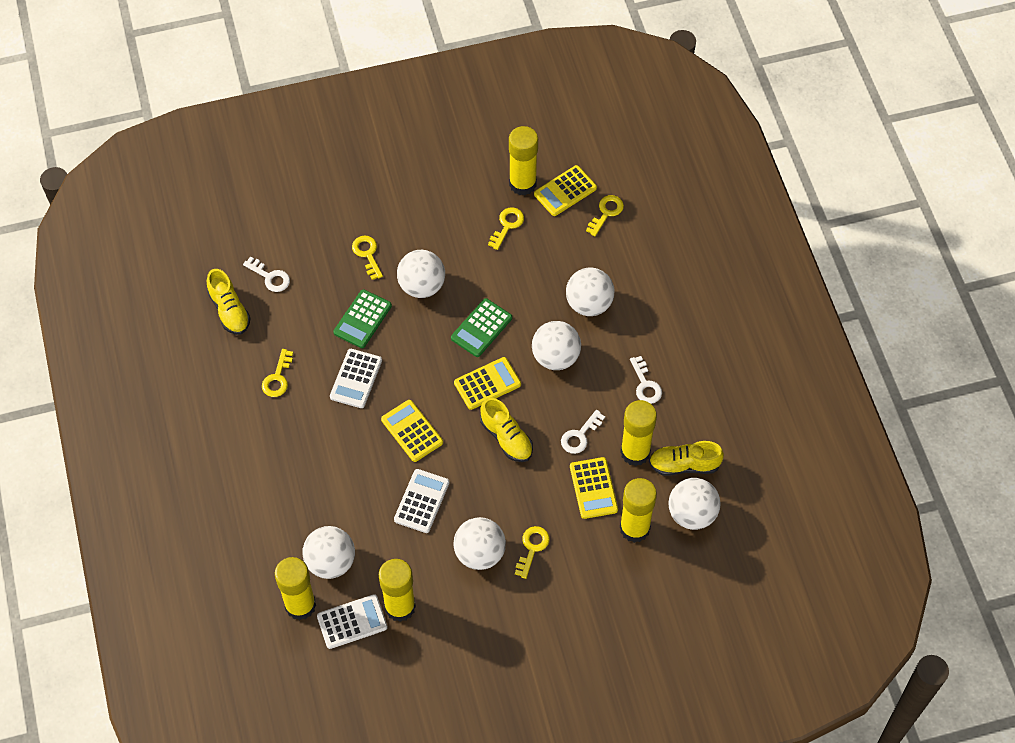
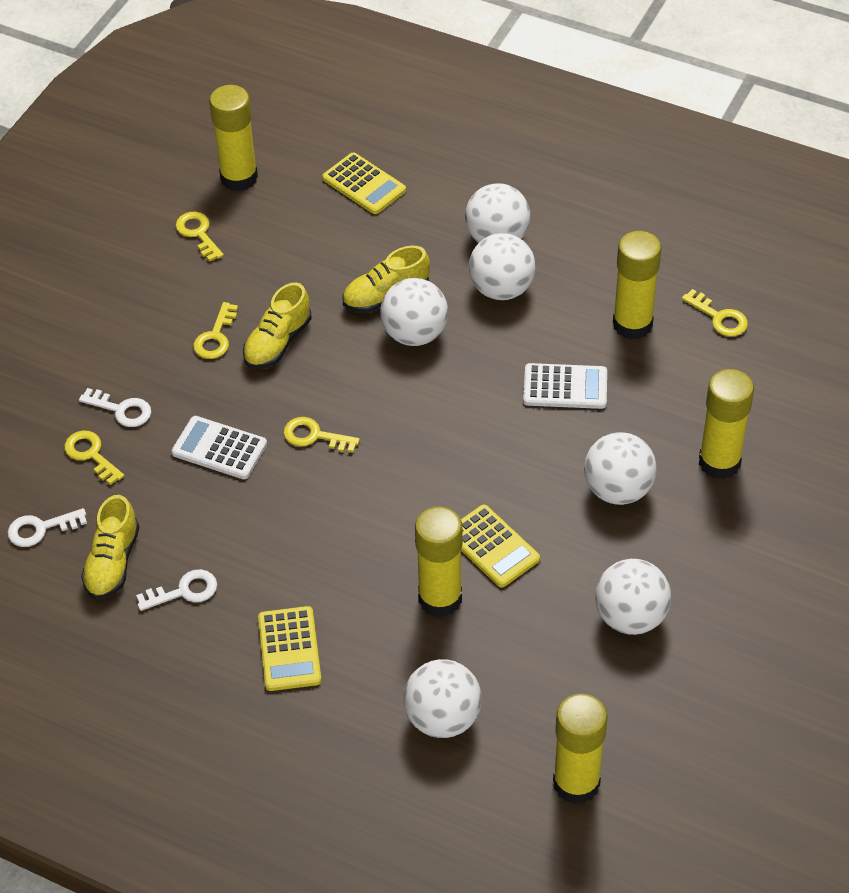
green calculator: [333,289,392,348] [451,298,512,357] = 2 -> none = 0
white calculator: [317,594,388,649] [330,349,382,408] [394,469,449,533] = 3 -> [172,416,267,479] [523,363,607,409] = 2
yellow calculator: [381,400,443,462] [454,357,521,410] [534,165,597,216] [570,457,618,519] = 4 -> [258,606,322,691] [322,153,406,214] [461,505,540,588] = 3

